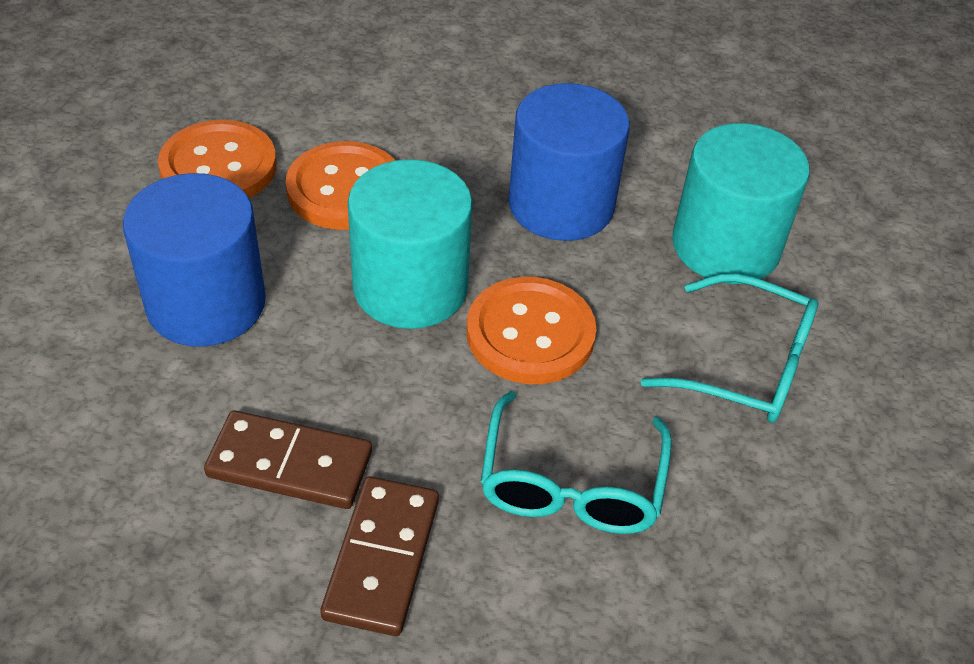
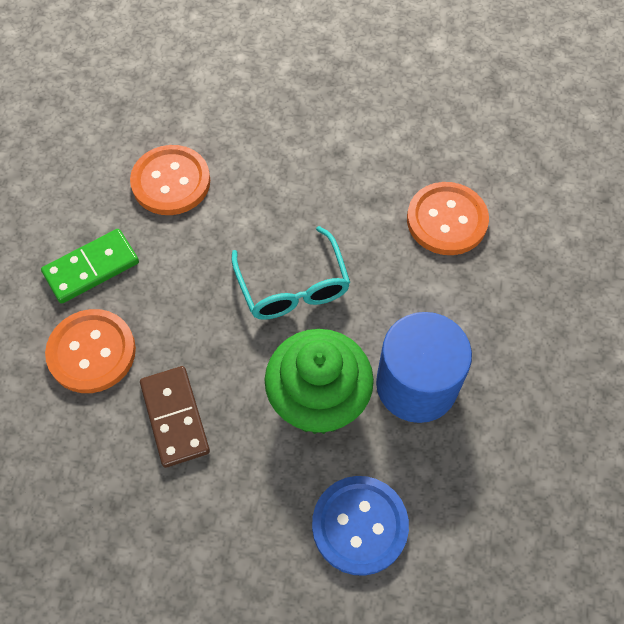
blue button: none = 0 -> [312,476,409,576] = 1
blue cylinder: [123,173,266,347] [508,83,630,241] = 2 -> [376,312,472,423] = 1
brown domino: [204,411,372,509] [320,476,439,636] = 2 -> [140,366,210,468] = 1
green cupcake: none = 0 -> [264,329,374,434] = 1
green domino: none = 0 -> [41,229,139,304] = 1
turquoise cylinder: [348,159,473,329] [672,123,810,284] = 2 -> none = 0
turquoise glasses: [481,391,672,534] [641,273,818,423] = 2 -> [232,226,350,320] = 1

